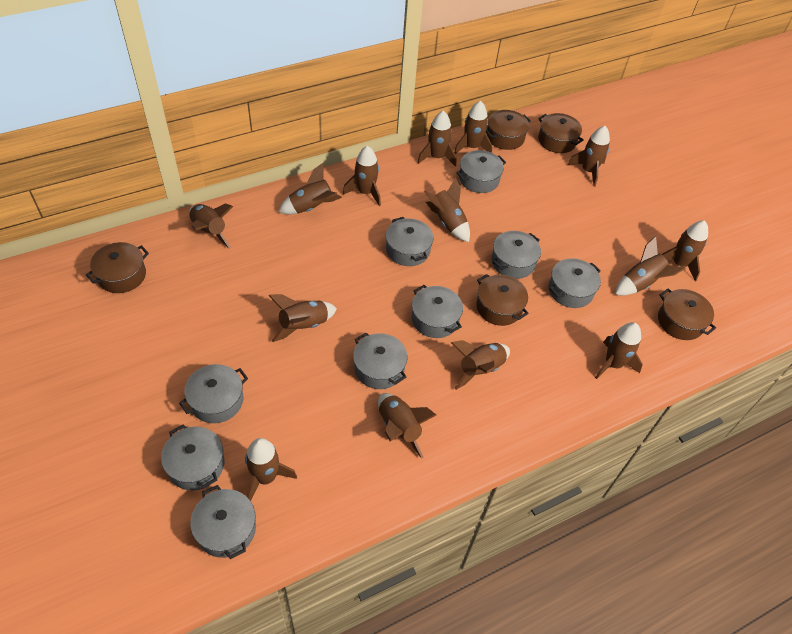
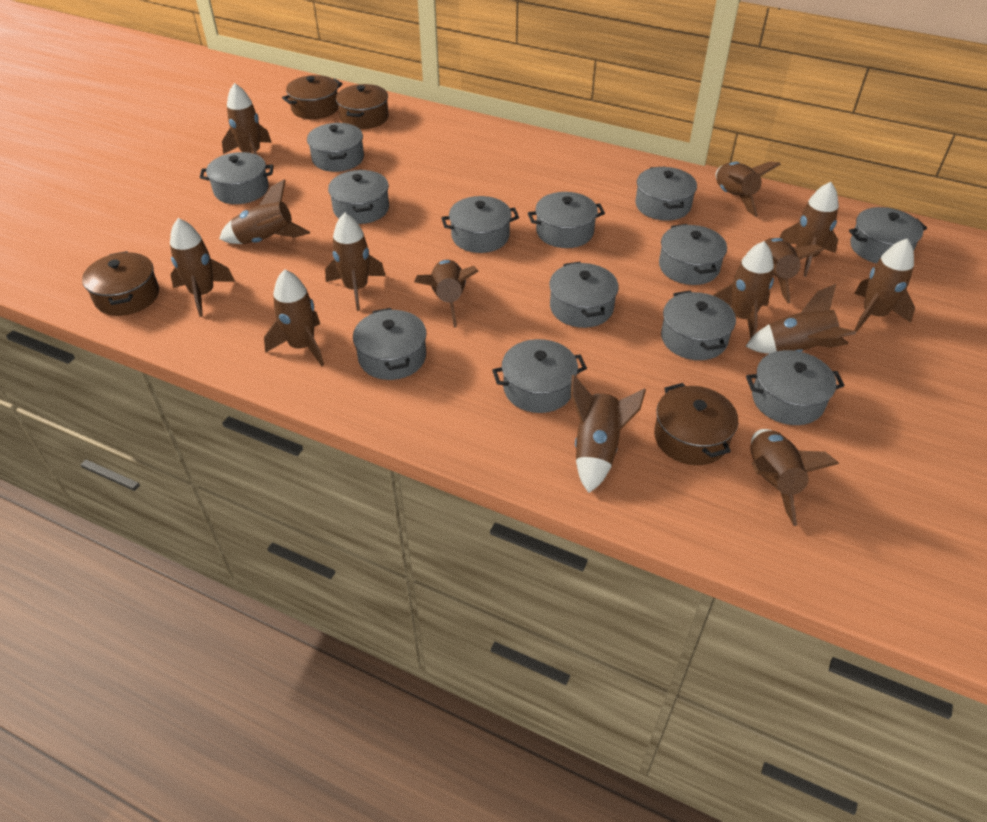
brown pot: [86,242,149,293] [476,274,529,326] [486,110,531,150] [538,113,584,153] [658,289,716,340] = 5 -> [82,251,159,316] [282,75,342,119] [336,84,389,129] [654,383,738,465] = 4
grey pot: [161,424,224,491] [179,364,248,423] [190,485,256,559] [353,333,407,389] [385,217,434,266] [412,285,463,338] [456,150,506,193] [491,231,541,279] [549,258,601,308] = 9 -> [200,152,274,204] [307,123,364,172] [328,170,389,224] [353,308,427,380] [441,196,519,253] [492,339,587,413] [528,192,605,248] [549,262,619,328] [635,167,697,221] [659,224,727,285] [661,291,736,360] [746,350,845,425] [849,207,927,264] = 13

